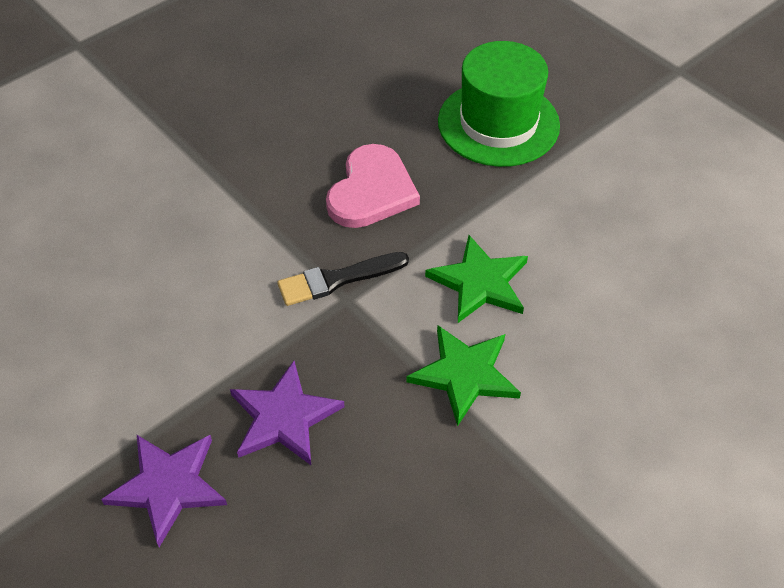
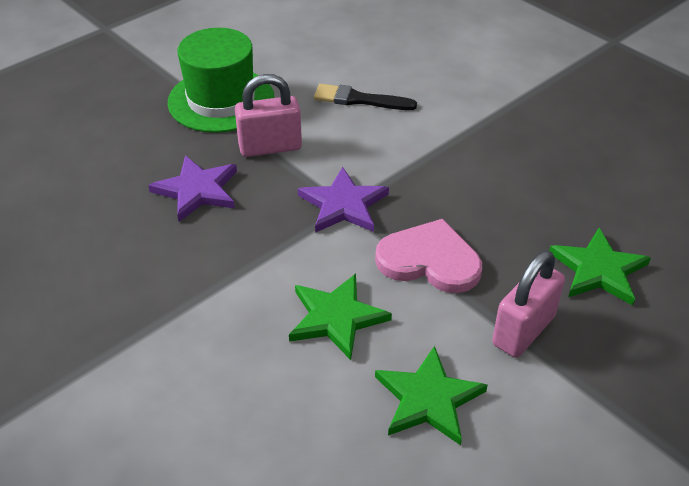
green star: [406,325,521,426] [425,235,528,323] = 2 -> [289,274,392,360] [375,346,488,445] [549,228,651,306] = 3
pink padlock: none = 0 -> [235,74,302,157] [492,250,565,358] = 2

